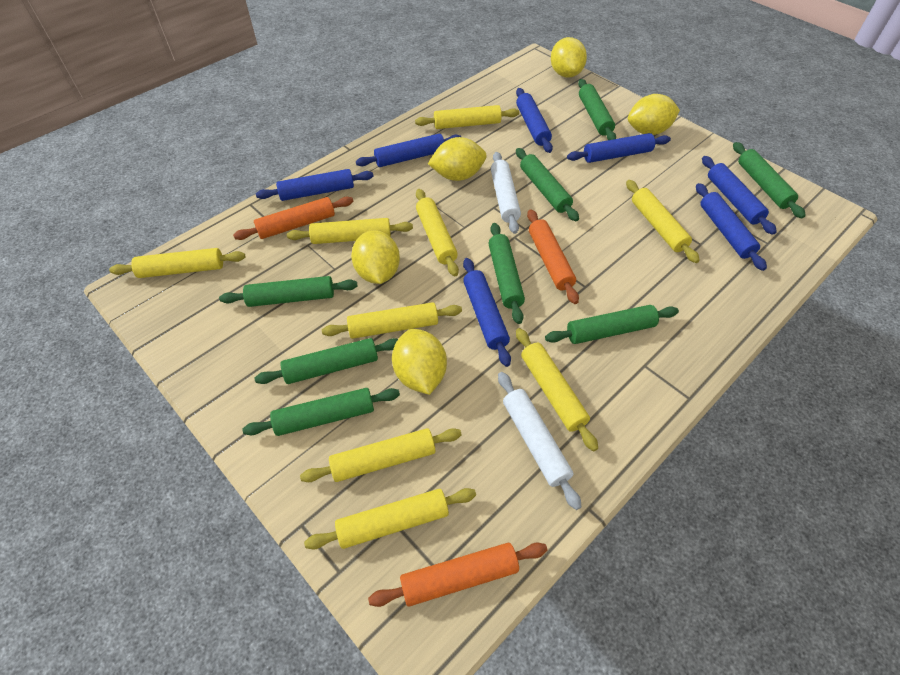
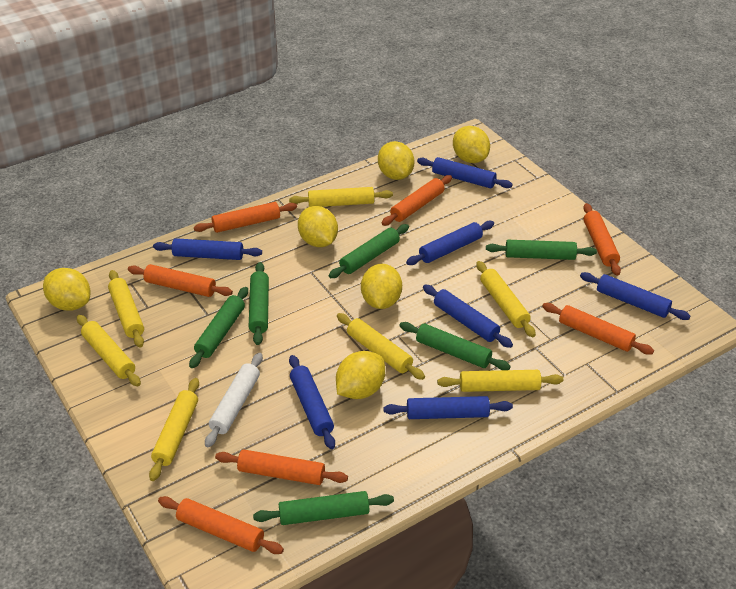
green rolling pin: [219,276,358,307] [242,388,400,436] [254,338,398,384] [488,223,525,324] [516,148,579,221] [545,305,679,344] [578,79,616,140] [733,142,806,218] = 8 -> [189,287,248,368] [249,262,269,345] [253,491,394,525] [329,224,409,278] [399,322,511,370] [486,240,597,260] = 6
orange rolling pin: [233,197,353,240] [368,543,547,607] [527,209,579,304] = 3 -> [128,264,233,297] [158,496,284,554] [194,202,297,233] [215,449,348,485] [382,175,452,226] [542,303,654,355] [583,203,621,276] = 7
white rolling pin: [491,152,521,234] [498,372,581,510] = 2 -> [205,353,263,447] = 1
yellow lemon: [351,230,400,284] [392,329,447,395] [428,137,487,181] [551,37,587,78] [628,94,680,135] = 5 -> [43,268,90,311] [298,206,338,247] [336,351,385,399] [361,264,402,309] [378,141,414,180] [453,126,490,163] = 6
yellow rolling pin: [109,248,245,278] [287,218,413,244] [300,428,462,482] [304,488,476,550] [322,302,462,339] [415,105,519,129] [416,189,459,276] [516,328,598,451] [626,180,700,263] = 9 -> [77,315,141,386] [108,270,144,347] [149,378,199,481] [289,187,393,207] [337,313,425,380] [437,370,563,392] [476,261,536,337] = 7

